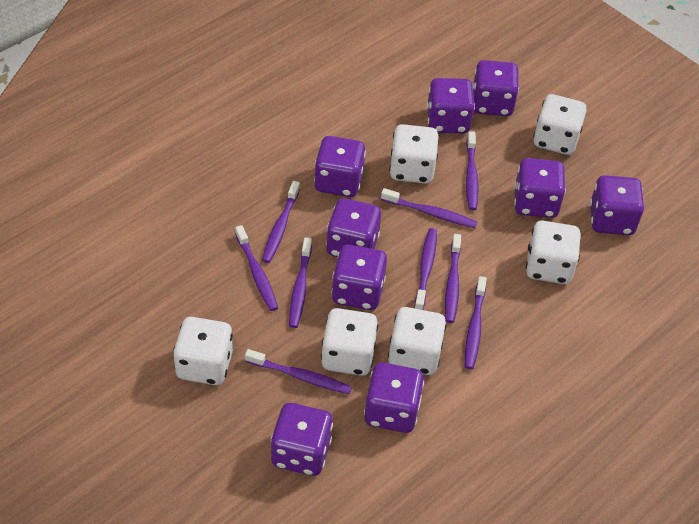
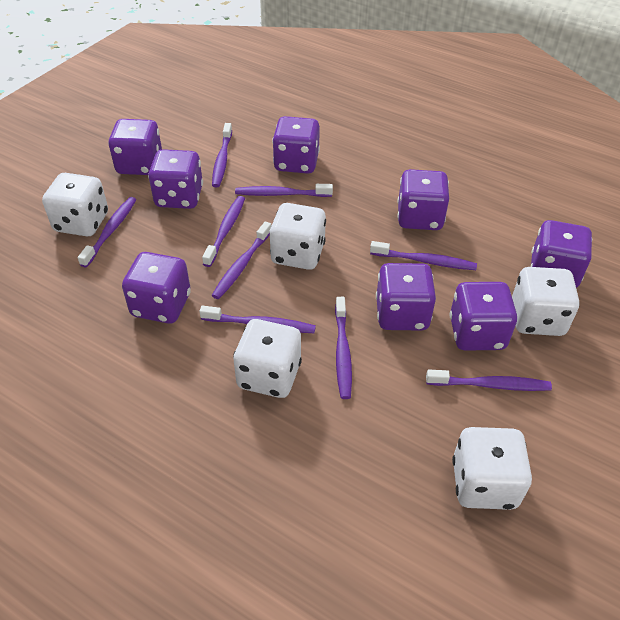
purple dice: [271,403,333,476] [314,136,366,197] [326,198,381,257] [331,244,387,310] [364,362,424,433] [427,78,475,134] [472,60,519,116] [514,158,566,218] [590,175,644,235] = 9 -> [108,119,162,175] [122,252,191,324] [148,149,203,209] [272,116,320,174] [376,263,436,331] [397,169,449,230] [449,282,517,351] [530,220,592,288] = 8
white dice: [173,317,233,385] [321,308,378,376] [388,307,446,375] [389,124,438,184] [526,221,580,284] [533,94,587,155] = 6 -> [42,173,108,236] [233,319,302,398] [270,203,326,270] [452,427,532,510] [512,267,580,336] = 5

